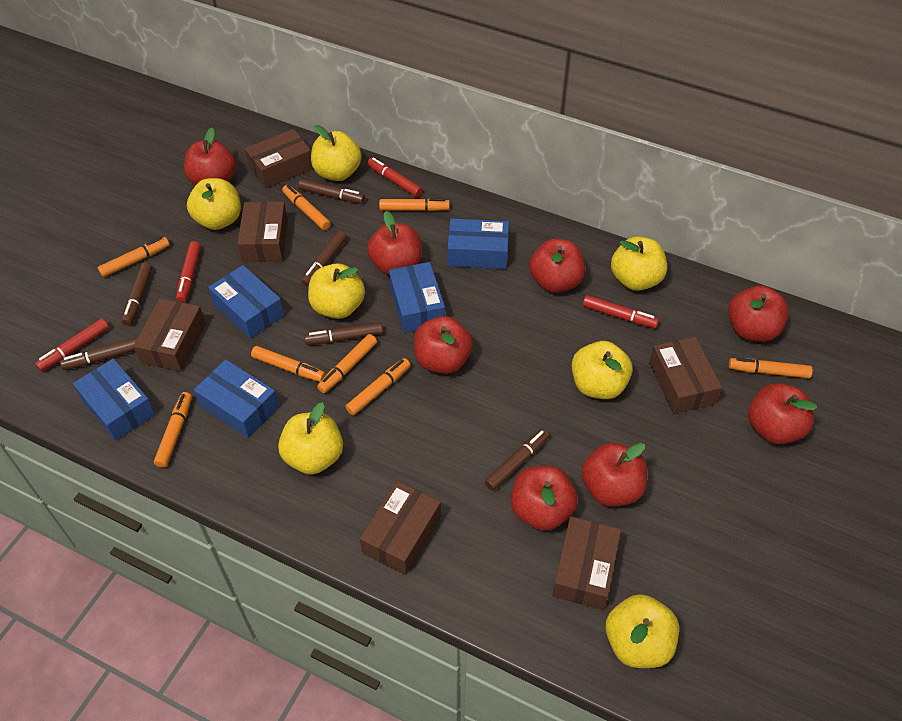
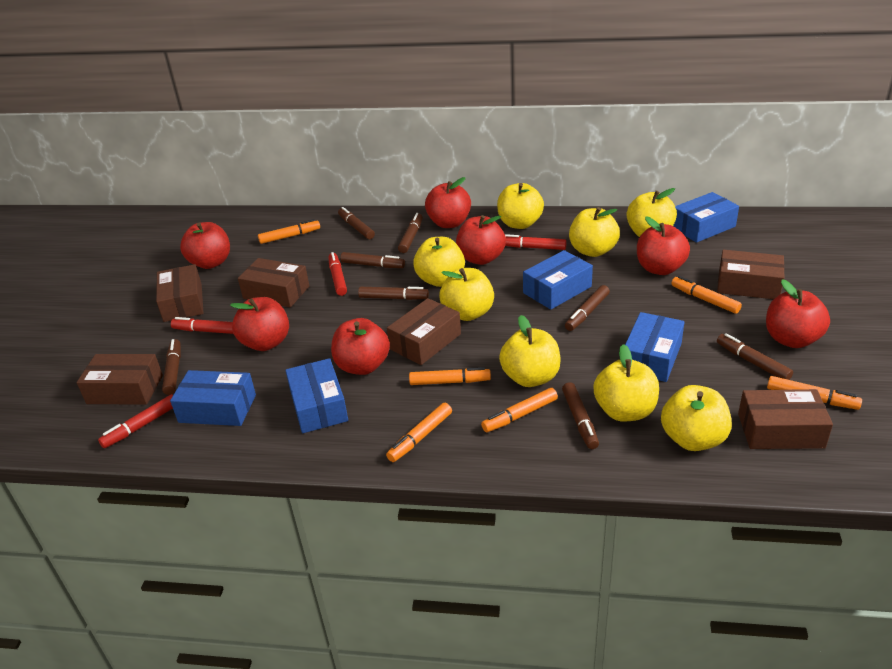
brown marker: [60,337,138,370] [121,262,152,326] [298,179,365,204] [301,231,347,287] [304,322,383,345] [484,429,550,491] = 6 -> [162,339,181,395] [338,207,375,239] [341,252,405,268] [358,287,429,300] [398,213,423,253] [562,382,599,449] [565,285,610,331] [717,333,793,380] = 8
orange marker: [98,237,170,277] [154,392,192,468] [251,346,325,382] [282,185,331,230] [317,334,377,393] [346,358,410,415] [379,198,450,211] [729,358,813,378] = 8 -> [258,219,320,244] [386,403,452,462] [409,367,491,385] [481,388,558,432] [671,276,742,314] [767,376,862,410] = 6
red apple: [184,128,236,185] [367,211,422,275] [414,316,473,374] [511,465,578,531] [529,238,585,293] [582,443,647,507] [728,286,789,342] [748,383,817,444] = 8 -> [180,222,230,269] [230,297,289,351] [331,318,390,375] [425,177,471,228] [456,215,506,265] [637,217,690,275] [766,279,830,348] = 7
yellow apple: [187,178,241,230] [278,402,343,474] [308,263,365,319] [311,125,362,181] [572,341,633,399] [605,594,679,668] [611,236,667,291] = 7 -> [413,237,465,287] [439,268,494,321] [497,183,544,229] [499,315,561,387] [569,207,620,257] [593,344,659,421] [627,188,677,237] [661,385,732,451] = 8

